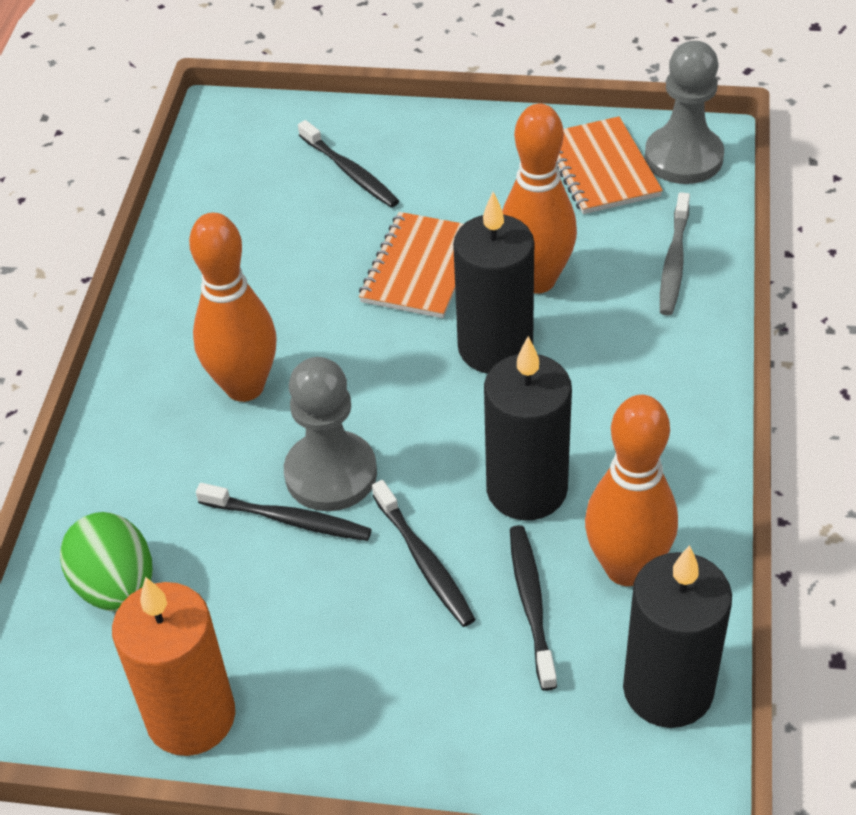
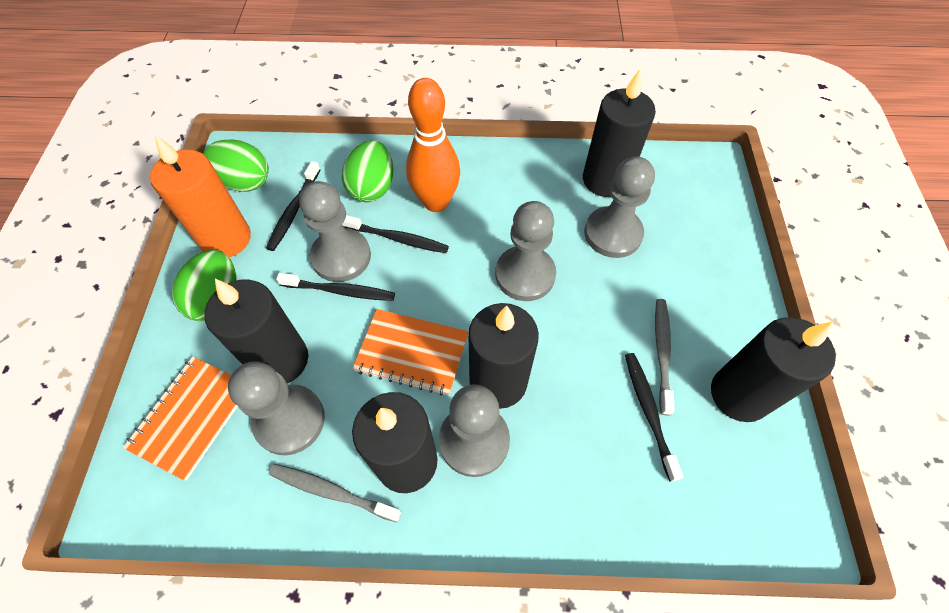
black candle: [453,192,534,374] [484,336,572,520] [623,545,732,728] = 3 -> [204,279,308,383] [352,392,438,493] [468,303,539,409] [583,68,656,197] [711,317,836,422] = 5
green egg: [60,512,152,612] = 1 -> [172,250,237,321] [203,139,269,192] [342,140,393,202] = 3
grey pawn: [284,357,377,511] [645,41,724,184] = 2 -> [228,361,325,455] [299,181,371,282] [439,384,510,477] [495,201,556,301] [584,156,655,258] = 5
grey toothbrush: [660,192,690,315] = 1 -> [269,464,401,522] [655,299,675,415] = 2
orange bowling pin: [189,213,277,402] [502,103,577,294] [585,395,678,586] = 3 -> [406,78,460,212] = 1

